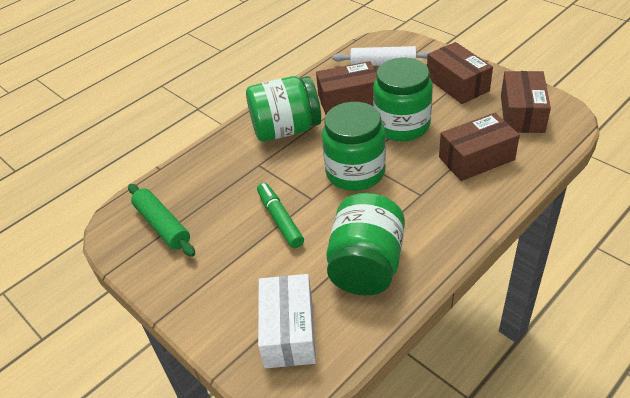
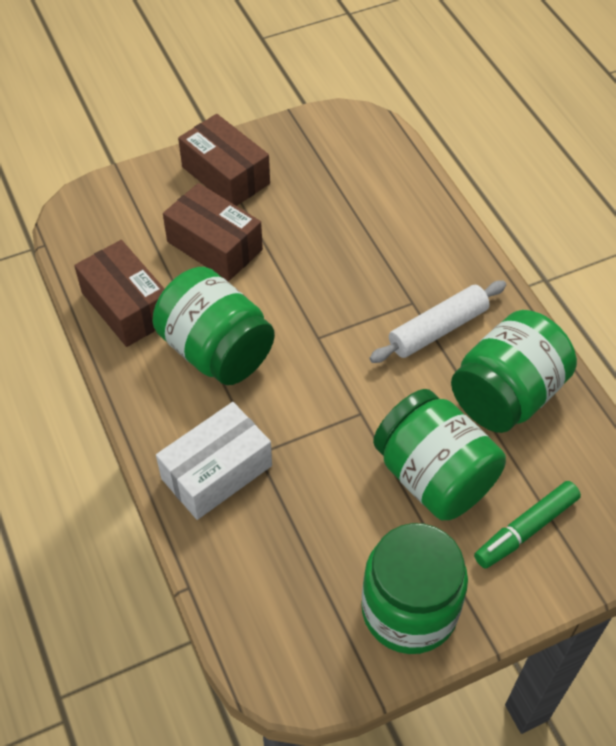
brown box: [316,61,377,115] [427,42,493,104] [439,113,520,181] [501,71,551,133] = 4 -> [74,240,165,347] [163,183,263,281] [178,114,270,206] = 3
green rolling pin: [128,184,195,257] = 1 -> none = 0

